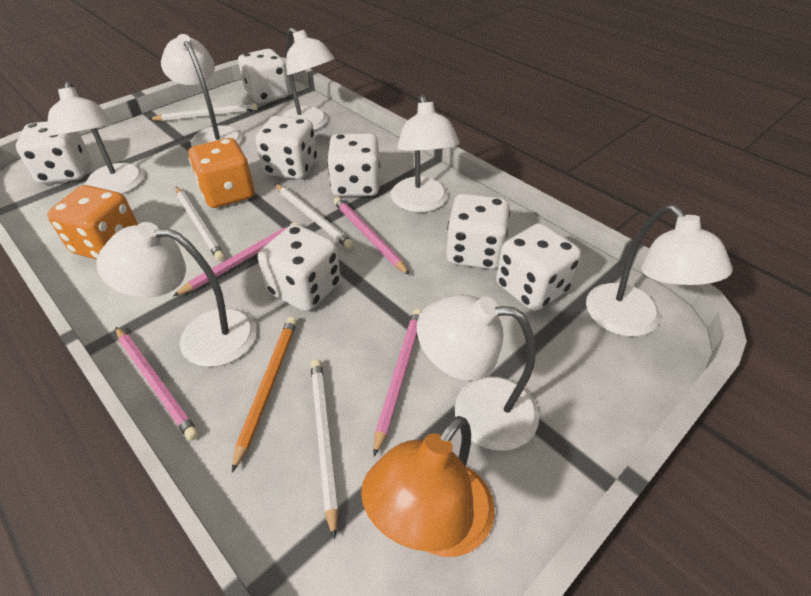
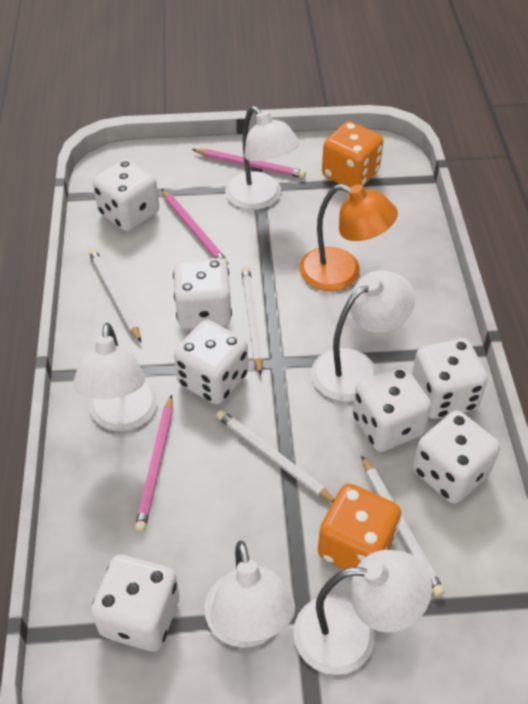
orange pencil: [232,317,297,472] = 1 -> none = 0
pink pencil: [116,327,199,441] [173,222,298,296] [334,197,410,275] [373,309,422,457] = 4 -> [135,395,173,532] [162,189,229,266] [192,149,306,178] = 3
white lamp: [48,82,144,194] [97,222,257,367] [161,34,243,147] [282,27,335,131] [391,95,460,213] [417,294,539,451] [586,205,733,337] = 7 -> [73,323,158,431] [204,541,295,648] [225,106,300,210] [293,550,432,675] [311,270,415,402] = 5

